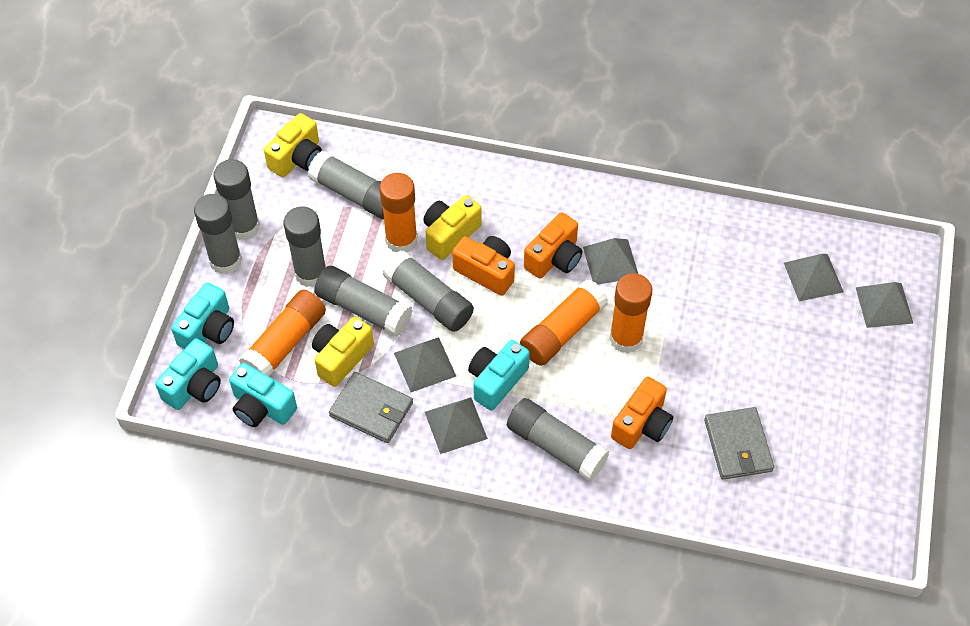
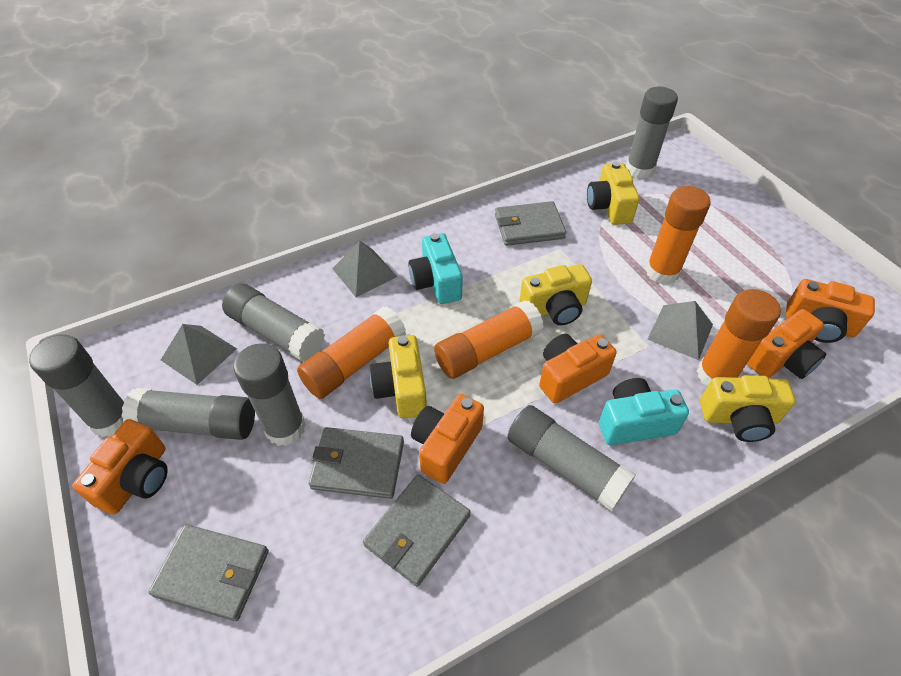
grey glue stick: [194,194,242,274] [213,159,260,240] [284,206,326,287] [308,151,384,219] [314,266,413,336] [383,250,474,332] [507,398,609,481] = 7 -> [29,334,124,437] [122,388,255,440] [222,284,325,362] [234,343,306,446] [508,405,636,511] [626,87,678,179] = 6
grey pyramid: [394,337,456,392] [425,397,488,454] [583,238,638,285] [784,254,844,301] [855,282,914,328] = 5 -> [161,324,237,385] [332,241,397,297] [647,301,713,360] = 3
grey wallet: [329,372,413,443] [704,407,774,480] = 2 -> [148,524,269,621] [309,427,404,499] [363,475,471,586] [495,201,566,246] = 4
orange camera: [452,236,515,296] [524,212,582,279] [611,377,673,449] = 3 -> [72,419,168,514] [411,394,484,484] [539,334,617,404] [747,309,826,379] [786,279,875,343] = 5
turquoise camera: [155,338,221,410] [171,283,234,349] [229,363,297,427] [468,340,530,411] = 4 -> [408,233,463,304] [599,378,689,446] = 2
yellow camera: [264,113,322,177] [312,317,374,387] [423,195,482,260] = 3 -> [370,335,427,419] [519,264,592,325] [587,161,639,225] [700,375,796,442] = 4

